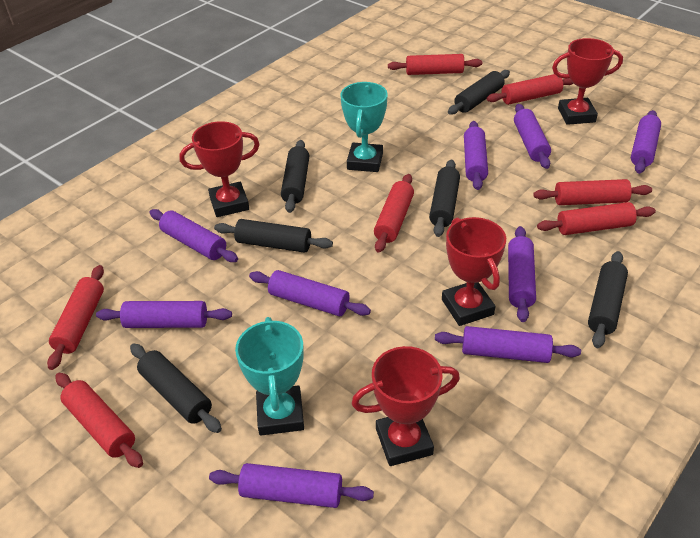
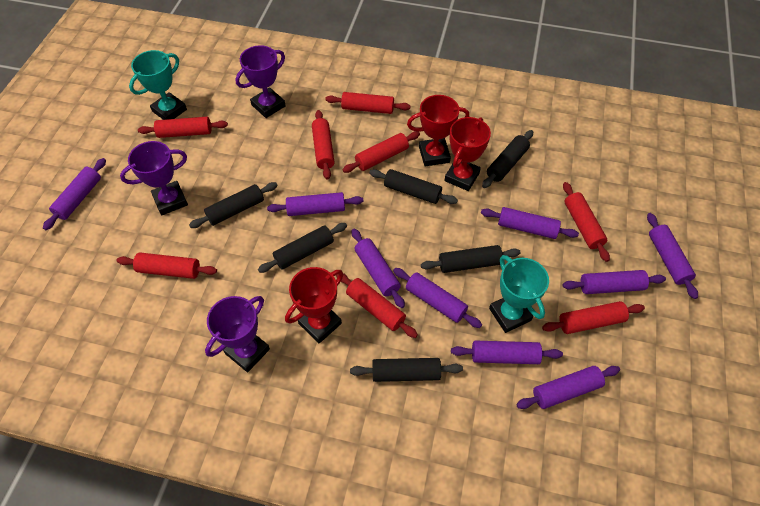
purple trophy: none = 0 -> [120,141,188,215] [205,296,270,372] [235,45,286,118] = 3
red rolling pin: [47,265,104,370] [56,373,143,468] [374,174,414,253] [388,54,482,75] [487,74,574,105] [533,179,652,205] [537,202,656,235] = 7 -> [117,252,217,279] [138,117,228,138] [312,110,334,180] [325,92,411,114] [336,273,418,338] [342,131,420,173] [542,301,645,334] [563,182,610,262] = 8
red trophy: [179,121,260,217] [351,346,460,466] [442,217,506,326] [552,38,623,125] = 4 -> [285,267,343,343] [407,95,469,166] [444,117,491,191] = 3

